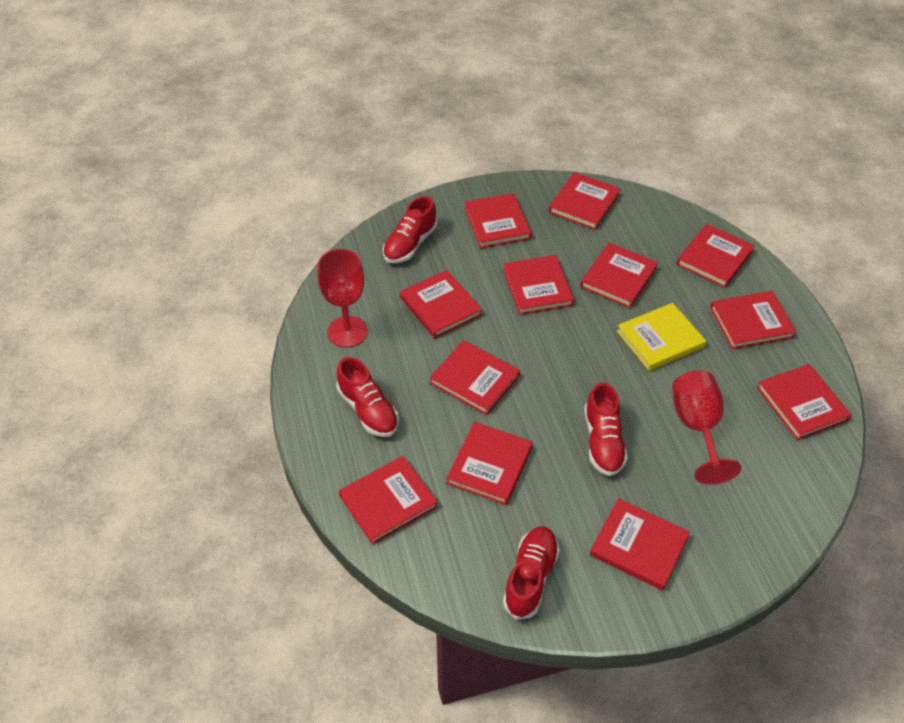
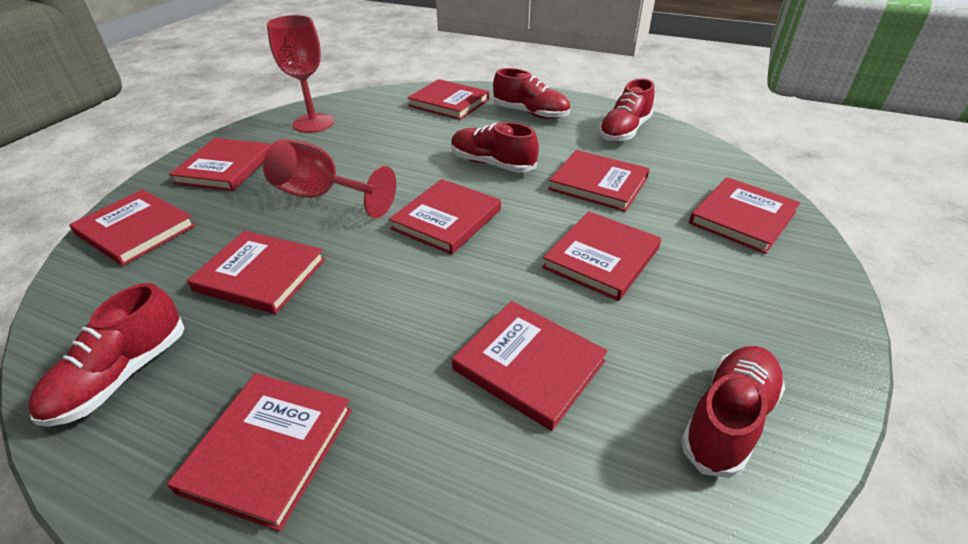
red book: [339,456,438,545] [400,270,482,339] [430,340,520,415] [446,422,533,505] [465,193,532,248] [503,255,574,315] [549,172,620,230] [580,243,658,308] [590,498,690,591] [677,224,755,288] [710,291,796,349] [757,364,852,440] = 12 -> [69,190,196,266] [167,373,352,532] [169,138,271,191] [187,231,325,314] [389,179,501,255] [408,79,489,120] [452,301,608,431] [542,211,661,301] [548,150,650,212] [689,177,800,254] = 10
red shoe: [337,357,399,437] [383,196,437,263] [503,526,560,620] [584,383,628,476] = 4 -> [28,283,184,427] [451,122,539,173] [493,68,570,119] [599,79,654,142] [681,346,785,478] = 5
yellow book: [617,303,706,371] = 1 -> none = 0

